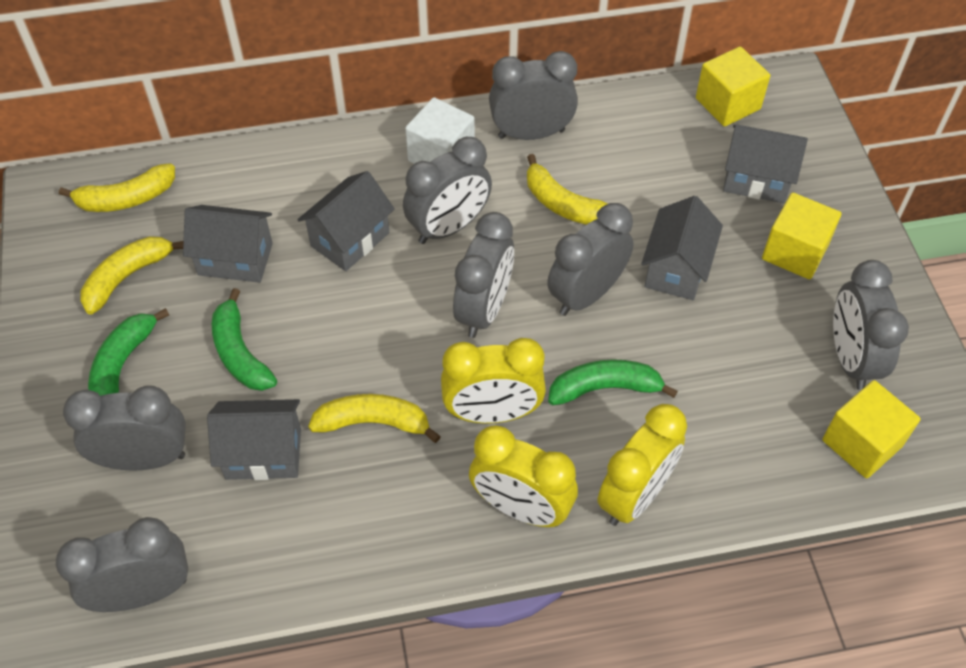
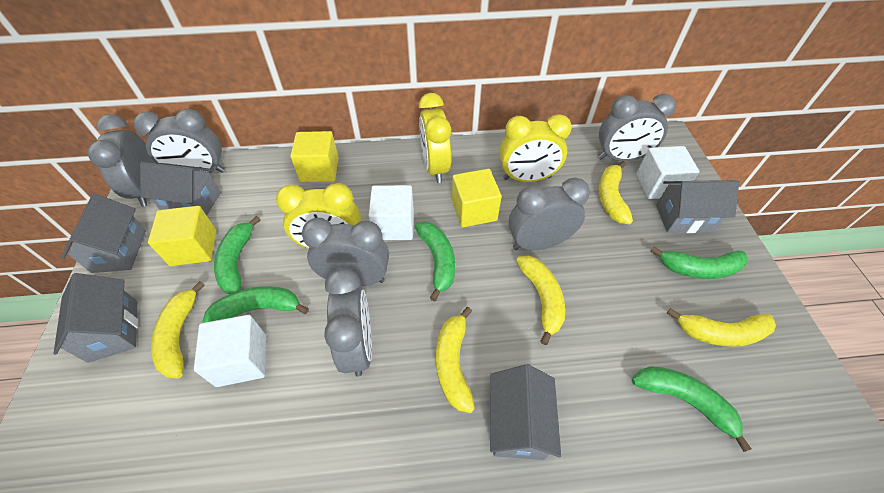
green banana: [88,308,169,396] [212,288,277,391] [548,359,678,405] = 3 -> [203,286,309,323] [214,216,261,294] [415,222,455,302] [632,366,751,452] [650,246,748,279] = 5
grey clock: [56,517,189,612] [63,385,186,470] [403,137,492,244] [453,212,514,338] [489,51,578,140] [547,203,634,316] [833,260,909,390] = 7 -> [88,114,154,207] [134,109,225,173] [302,218,389,286] [324,268,372,377] [509,178,590,250] [598,94,676,161] = 6
white cube: [405,97,475,164] = 1 -> [194,315,266,387] [369,185,414,240] [636,146,699,199] = 3
yellow banana: [59,163,175,212] [80,236,183,314] [308,394,441,443] [527,154,608,225] = 4 -> [151,281,205,378] [436,307,475,413] [516,256,565,345] [599,161,633,224] [667,308,776,347] = 5

